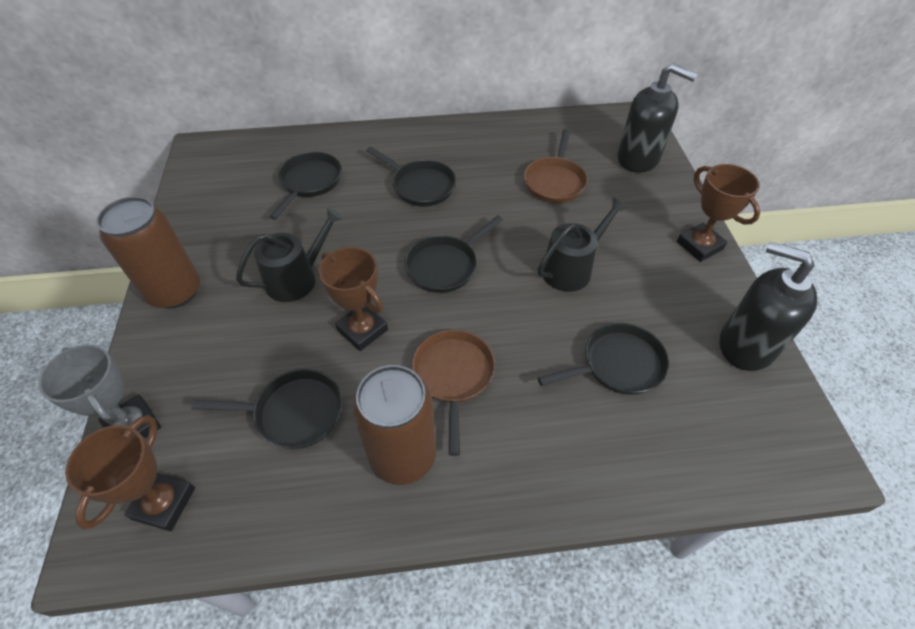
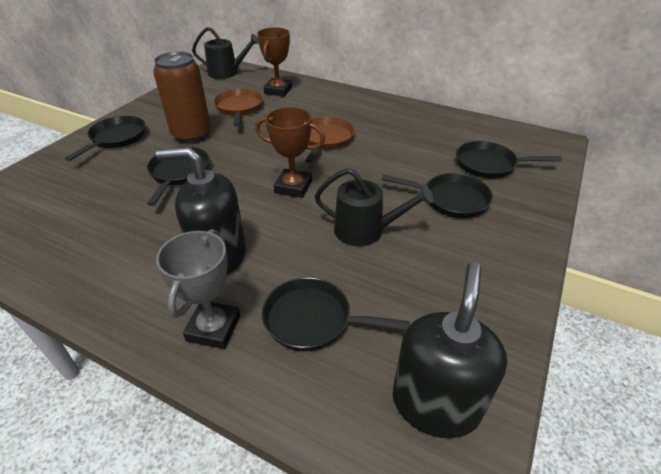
brown can: [96,196,200,309] [352,365,436,485] = 2 -> [153,51,211,143] = 1
brown trophy: [65,415,195,531] [318,247,388,351] [677,164,760,262] = 3 -> [255,107,326,198] [257,27,292,97] = 2

